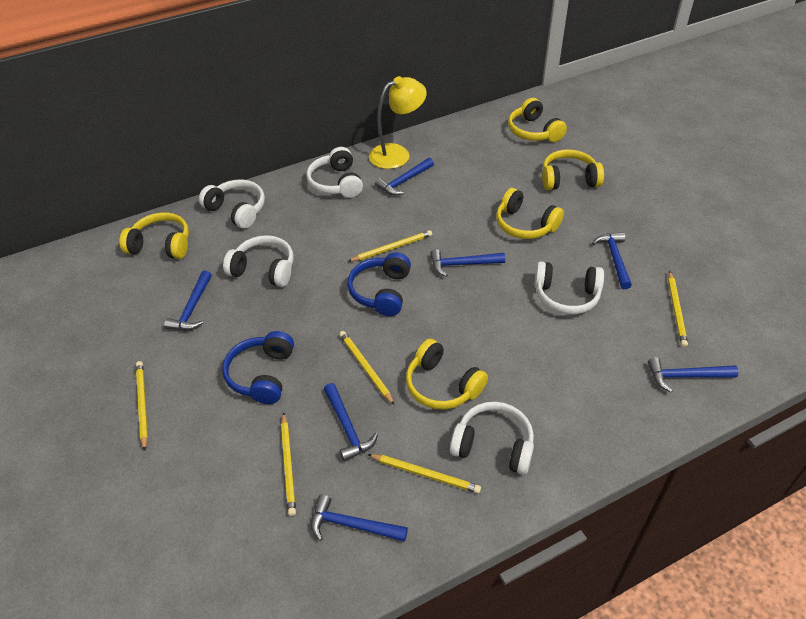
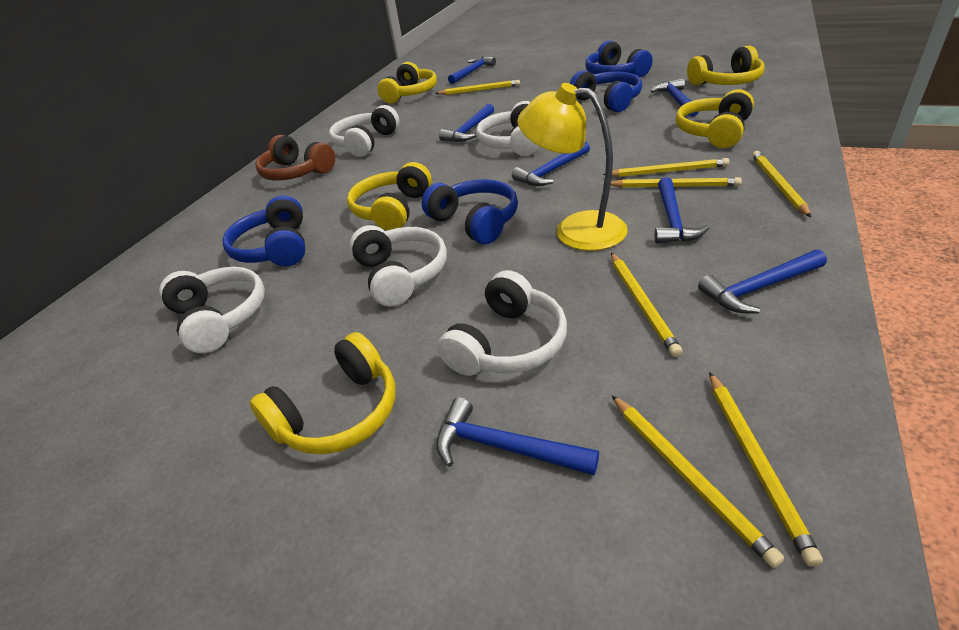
blue headphones: [222,331,294,404] [347,252,411,316] = 2 -> [222,195,305,267] [421,179,518,244] [570,70,642,112] [585,40,653,77] = 4
brown headphones: none = 0 -> [256,135,335,181] = 1
yellow pencil: [136,361,148,451] [281,412,296,516] [339,331,395,405] [349,230,432,261] [367,454,481,493] [668,271,688,347] = 6 -> [435,80,520,95] [603,158,729,177] [611,177,742,188] [611,253,683,357] [612,395,784,568] [709,372,823,567] [752,151,811,217] = 7

